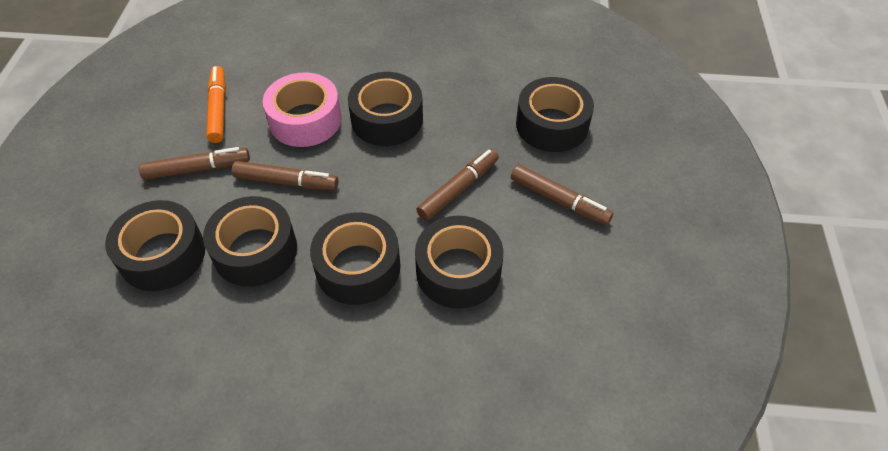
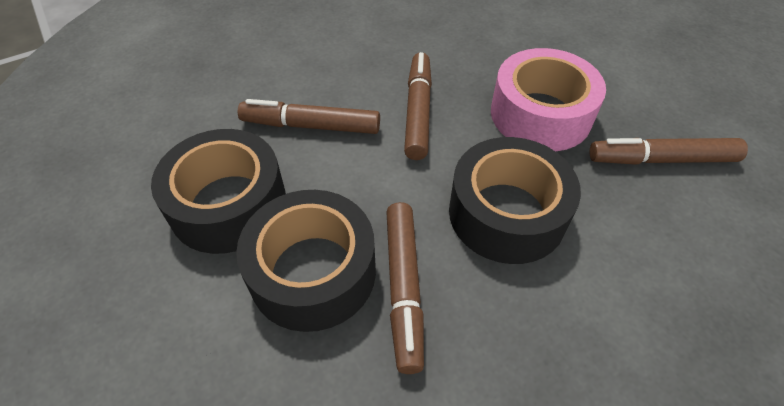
black tape: [105,200,205,291] [203,196,297,287] [310,212,401,305] [348,72,423,146] [415,216,503,309] [516,77,594,152] = 6 -> [151,129,286,254] [236,190,376,332] [449,137,581,264] = 3
orange marker: [206,66,226,143] = 1 -> none = 0

